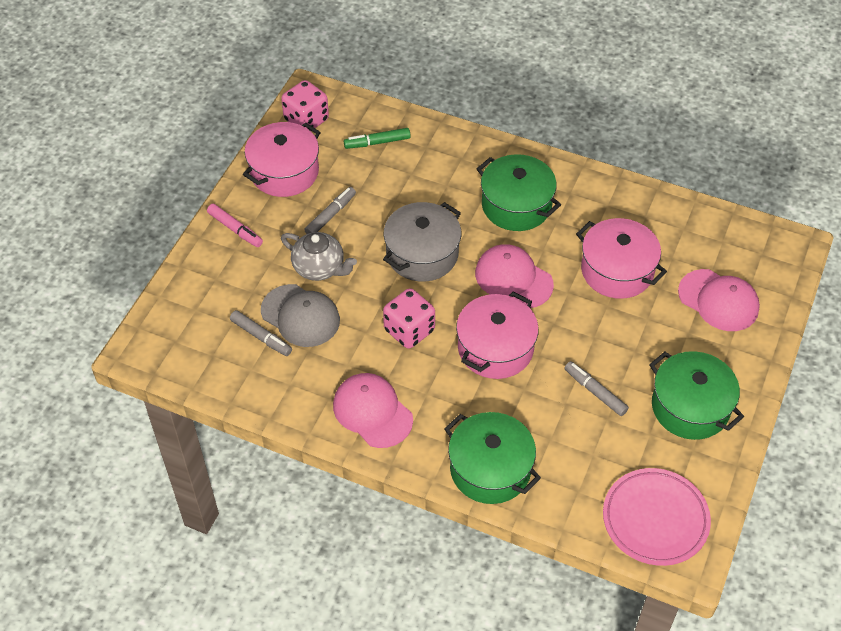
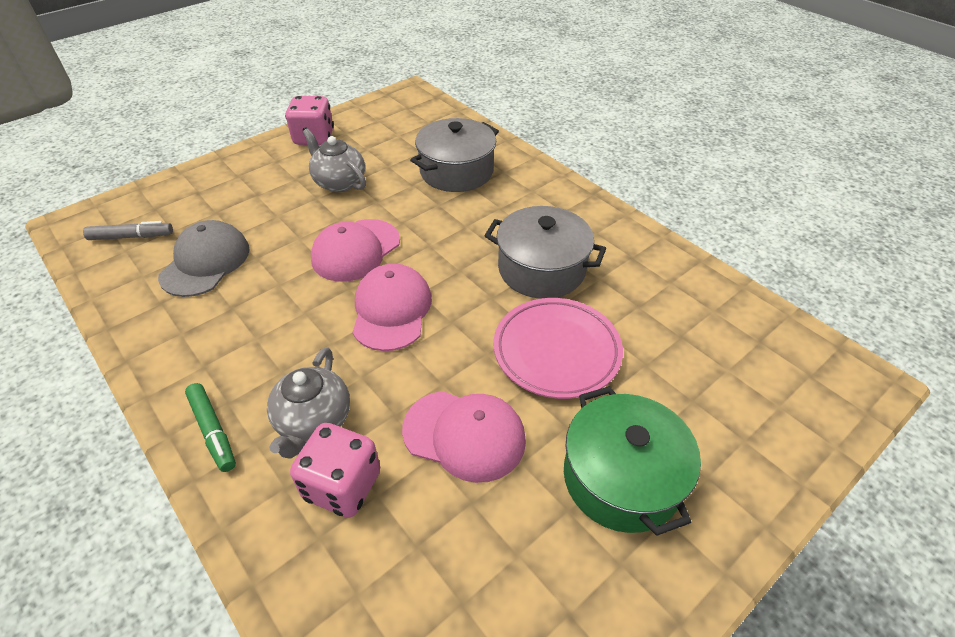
green pot: [444,412,541,504] [477,154,561,231] [649,351,744,440] = 3 -> [564,386,701,536] = 1
grey marker: [230,310,292,356] [305,187,356,234] [564,361,629,416] = 3 -> [83,221,173,240] = 1
grey pot: [383,202,461,282] = 1 -> [410,118,499,192] [484,206,606,299] = 2
grey teapot: [281,232,357,281] = 1 -> [267,347,350,459] [303,128,366,192] = 2
pink marker: [207,204,263,247] = 1 -> none = 0
pink pot: [243,122,321,197] [456,292,539,379] [576,218,667,299] = 3 -> none = 0

